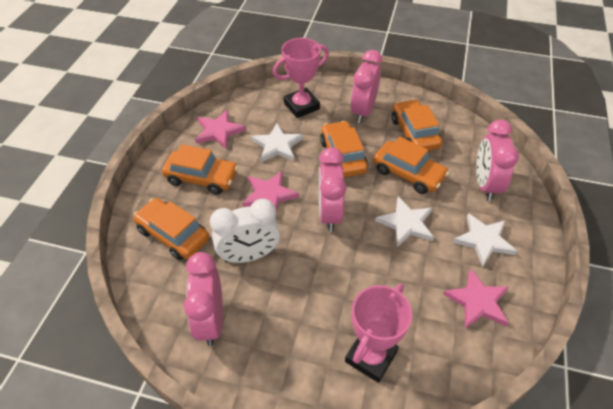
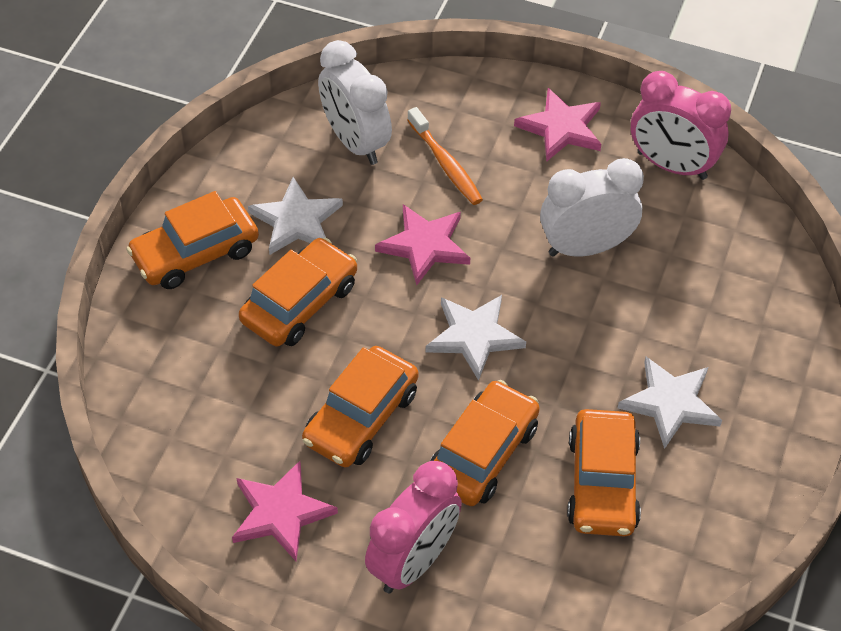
orange toothbrush: none = 0 -> [407,107,483,205] = 1
pink clock: [184,252,223,346] [319,147,346,232] [350,50,382,123] [476,120,519,201] = 4 -> [365,461,462,593] [631,71,731,180] = 2
pink trophy: [273,38,329,118] [345,284,412,383] = 2 -> none = 0
white clock: [210,199,280,263] = 1 -> [318,40,392,165] [540,158,644,257] = 2

